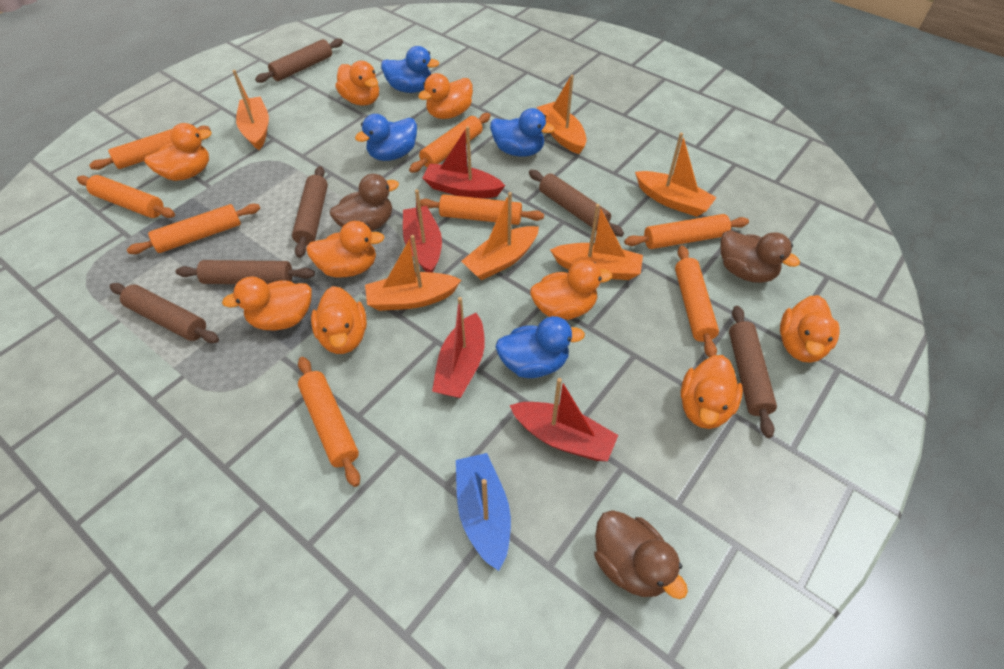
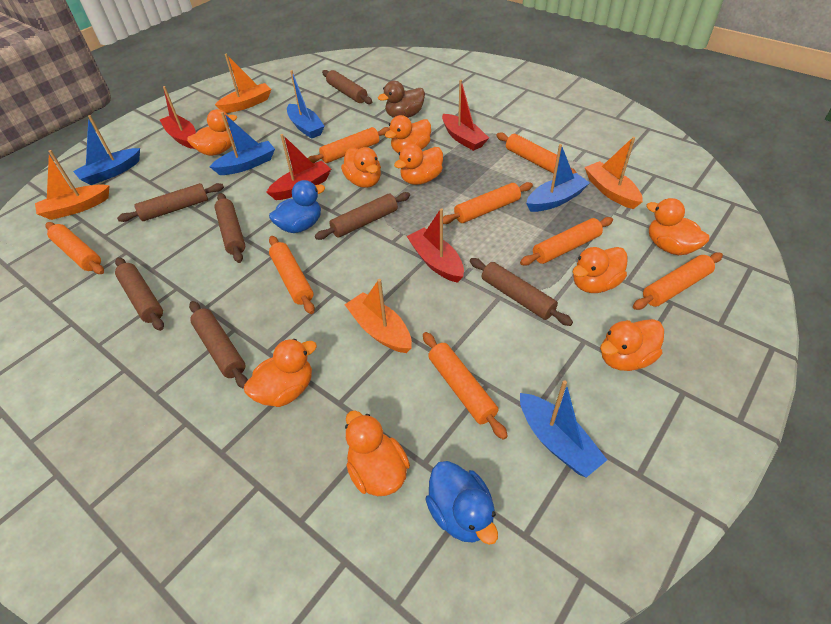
blue boat: [456,453,511,571] = 1 -> [73,115,140,185] [210,112,275,175] [287,70,325,139] [520,380,607,478] [526,144,590,212] = 5
blue duck: [355,114,417,161] [381,46,439,93] [490,108,555,157] [496,316,585,378] = 4 -> [269,180,325,233] [425,461,498,545] = 2
brown duck: [330,174,399,232] [594,510,688,599] [721,230,800,283] = 3 -> [378,81,425,118] = 1
brown rolling pin: [110,283,219,343] [175,260,315,284] [255,38,343,83] [292,166,328,258] [529,170,624,237] [729,306,777,438] = 6 -> [115,257,164,331] [117,183,224,222] [189,301,248,389] [214,193,245,263] [315,192,410,240] [322,70,372,104] [470,258,573,326] = 7
orange boat: [233,70,269,150] [365,235,461,311] [461,192,539,280] [537,75,587,154] [550,204,643,280] [635,133,717,217] = 6 -> [35,150,110,220] [215,54,271,113] [344,279,412,353] [585,137,643,209] = 4

